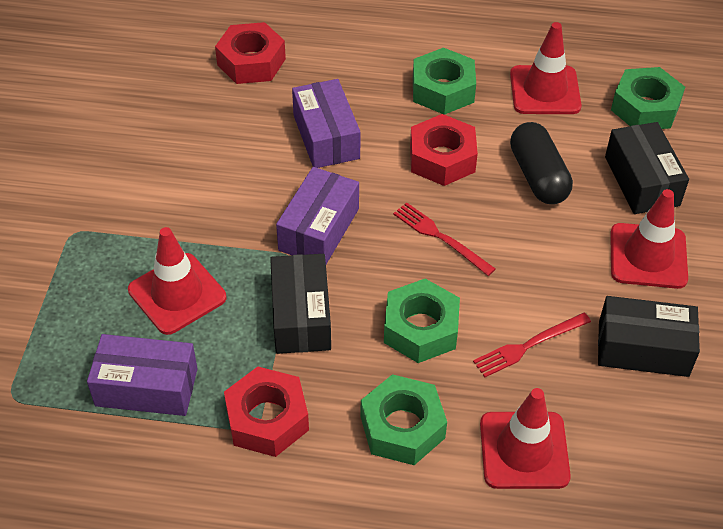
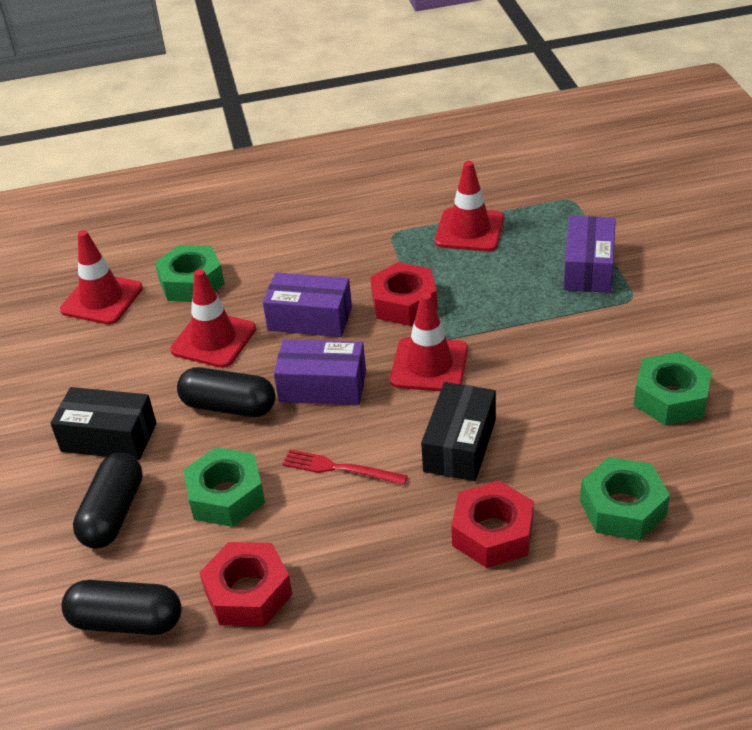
black box: [270,254,331,354] [598,296,700,377] [605,122,689,214] = 3 -> [50,387,156,460] [421,382,496,481] = 2
black capsule: [510,122,573,204] = 1 -> [61,580,182,635] [73,453,143,549] [177,367,276,417] = 3
red fork: [393,202,496,276] [473,313,591,377] = 2 -> [282,449,408,485] = 1

